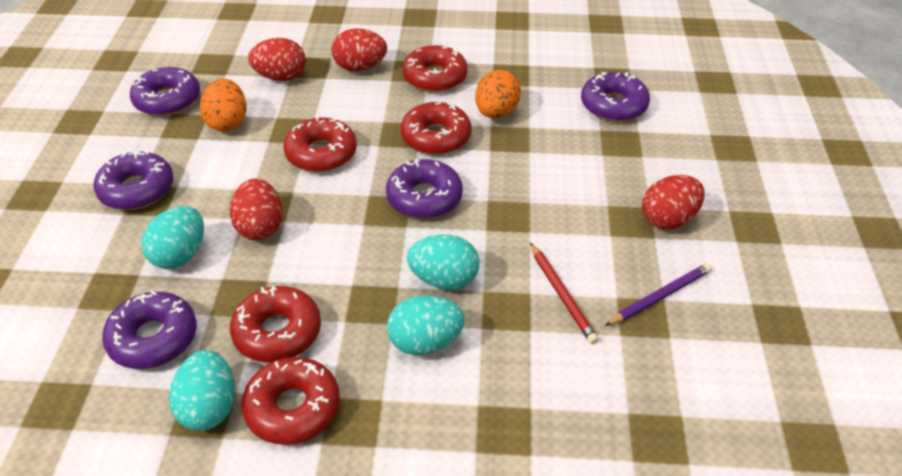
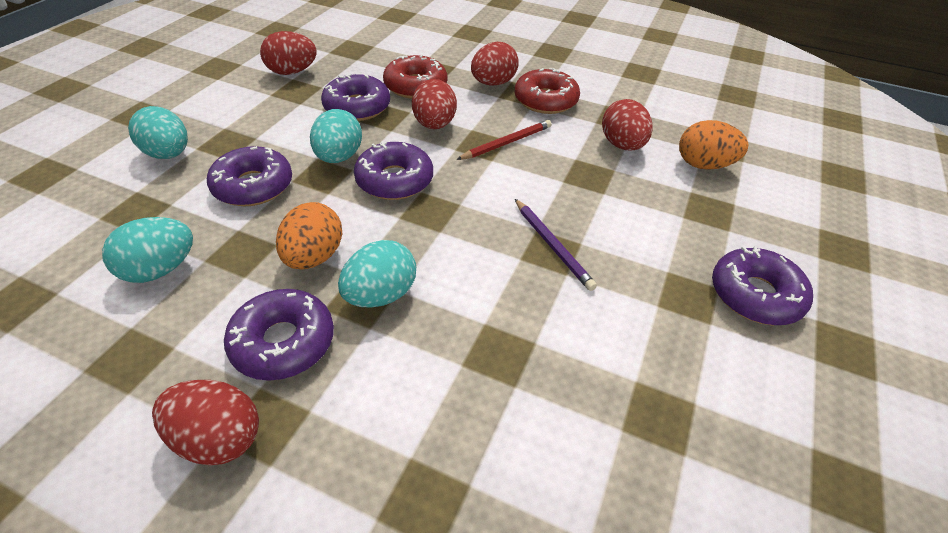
red donut: [230,286,321,362] [241,357,340,445] [283,117,357,172] [401,102,472,155] [402,45,468,92] = 5 -> [383,54,447,99] [515,68,580,114] = 2
red egg: [230,178,283,240] [248,38,306,81] [332,28,387,71] [642,175,705,229] = 4 -> [152,380,259,466] [260,31,317,75] [412,79,457,129] [471,42,519,86] [602,99,653,151] = 5

